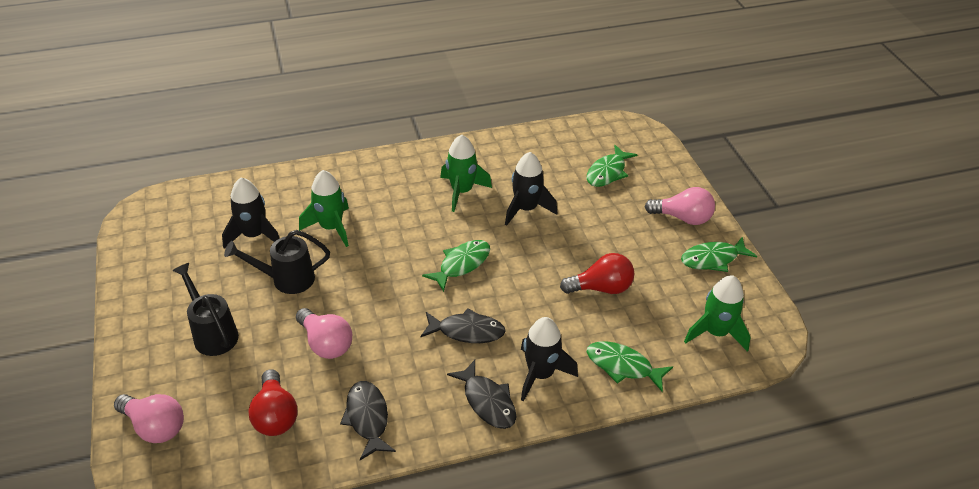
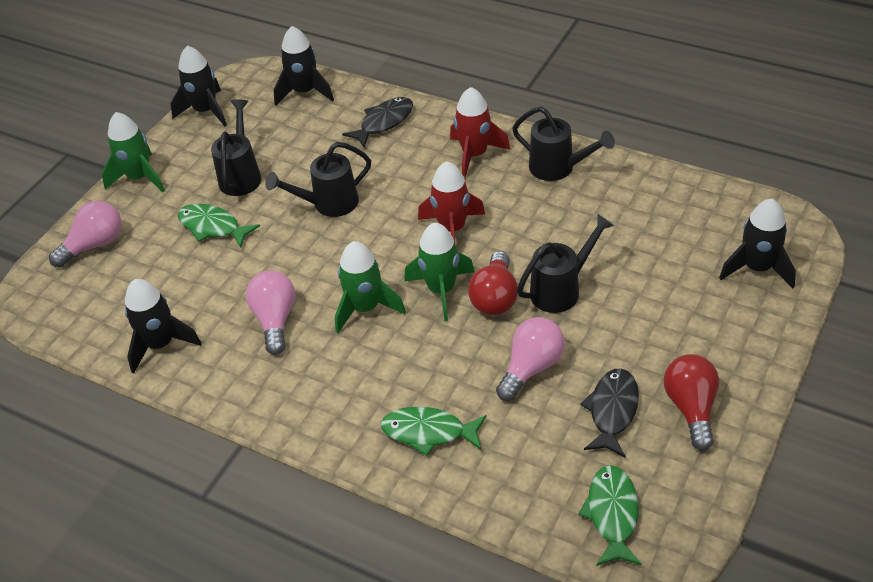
black fish: [340,381,396,460] [421,308,506,343] [447,360,516,429] = 3 -> [342,97,413,148] [580,368,639,457] = 2
black rocket: [222,178,280,249] [505,152,557,225] [521,317,578,402] = 3 -> [125,279,202,373] [170,45,227,126] [273,26,334,106] [719,198,796,288] = 4
black watering can: [172,263,239,356] [224,230,330,294] = 2 -> [211,99,261,196] [265,142,371,217] [512,106,615,181] [517,214,614,313] = 4
green fish: [422,240,490,292] [587,145,638,187] [587,341,673,392] [681,237,757,272] = 4 -> [178,204,260,248] [381,407,487,456] [578,465,642,566] = 3
red rocket: none = 0 -> [418,161,485,242] [450,87,510,178] = 2

